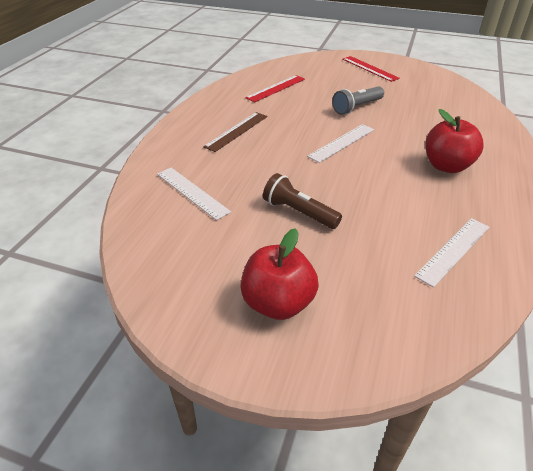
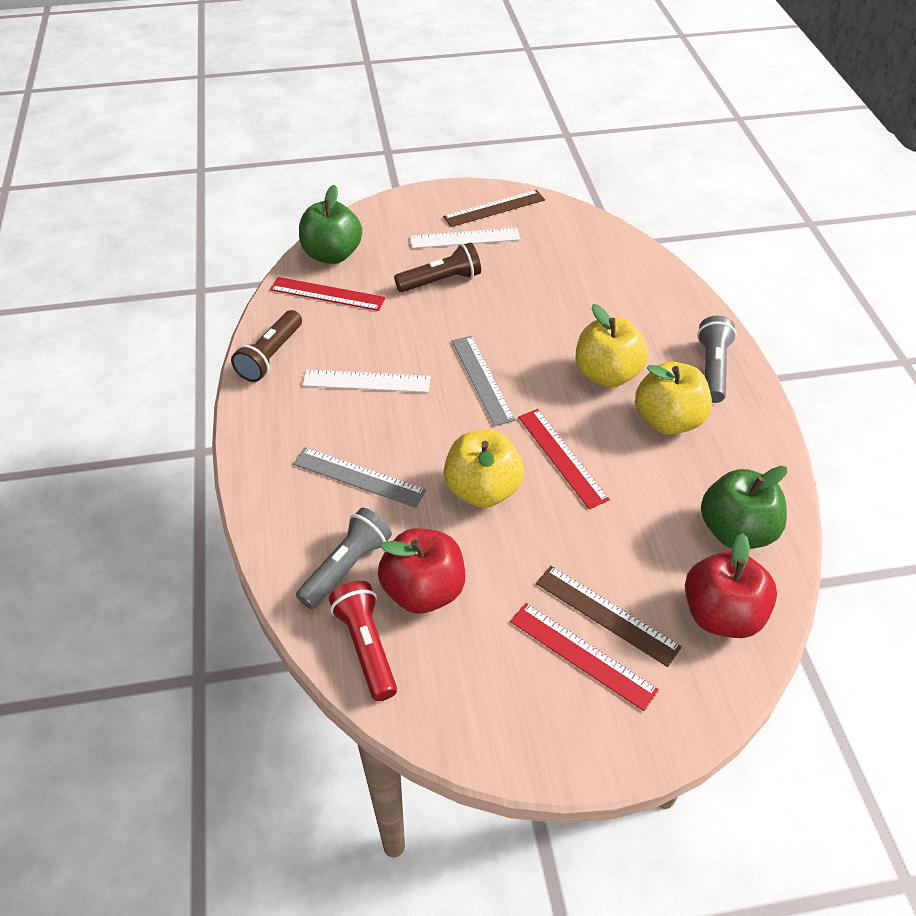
brown flashlight: [263,173,342,229] = 1 -> [231,310,302,382] [394,242,481,292] = 2
brown ruler: [203,112,267,152] = 1 -> [443,190,545,227] [536,566,682,667] = 2
green apple: none = 0 -> [299,185,362,264] [701,466,787,549] = 2
grey flashlight: [332,86,384,115] = 1 -> [296,508,392,609] [697,316,737,403] = 2
grey ruler: none = 0 -> [293,447,426,508] [452,336,515,426] = 2
red flashlight: none = 0 -> [329,581,397,701] = 1
red ruler: [245,75,305,102] [342,56,400,82] = 2 -> [270,277,386,311] [510,603,659,711] [518,409,610,509] = 3
white ruler: [157,168,231,220] [307,124,374,163] [414,218,490,288] = 3 -> [302,370,431,393] [410,228,520,248] = 2
yellow apple: none = 0 -> [444,430,524,508] [575,304,648,388] [635,362,712,435] = 3

